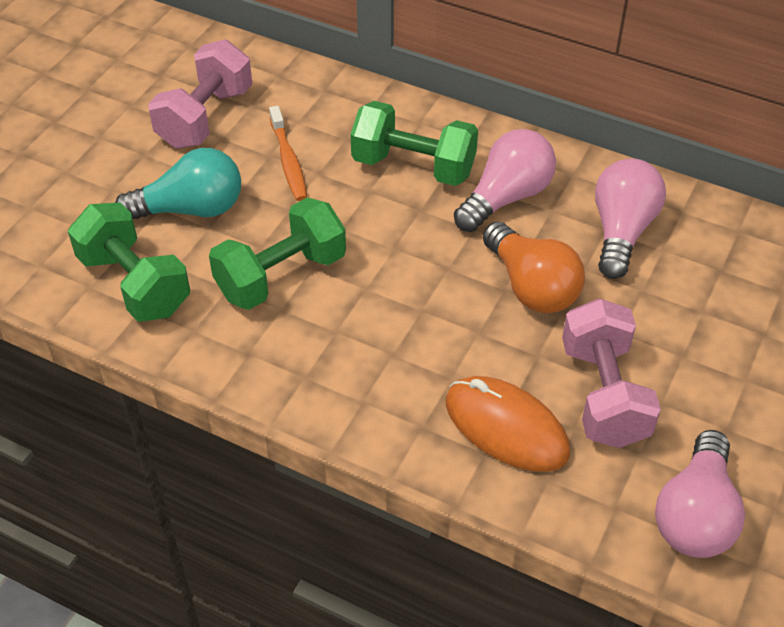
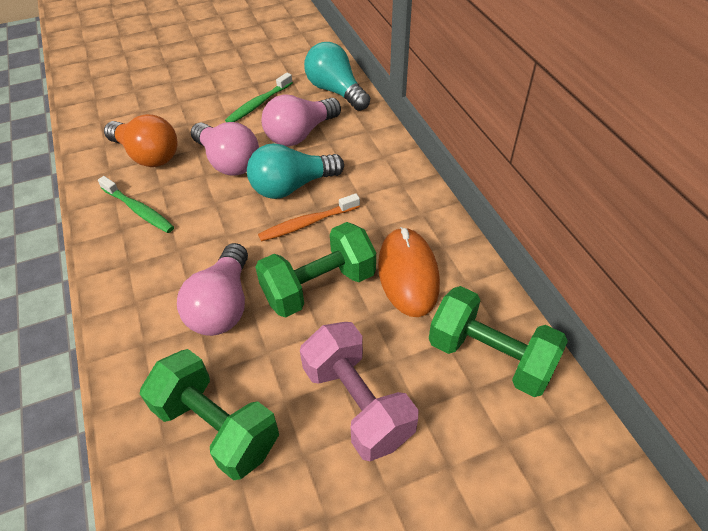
green toothbrush: none = 0 -> [98,176,174,233] [225,73,293,122] = 2
pink dumbbell: [148,39,252,149] [562,298,661,448] = 2 -> [300,322,419,461] = 1
turquoise light bulb: [115,148,241,219] = 1 -> [247,143,344,199] [304,42,370,111] = 2

